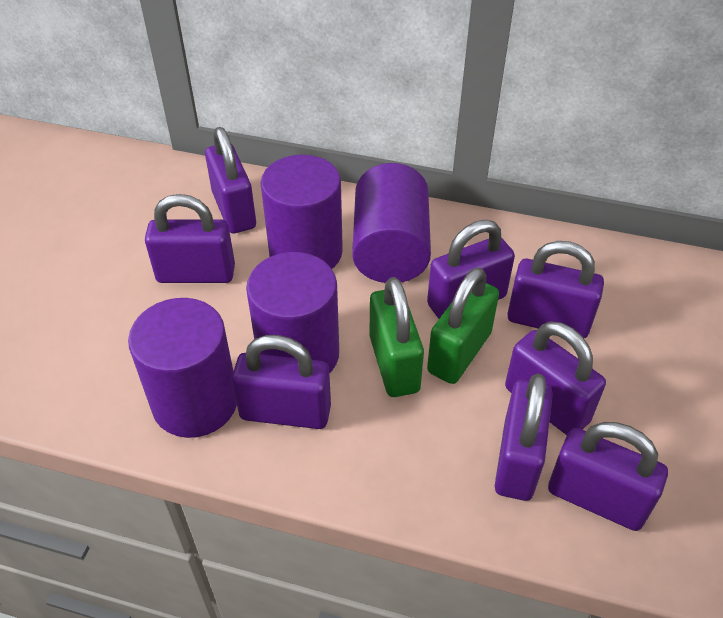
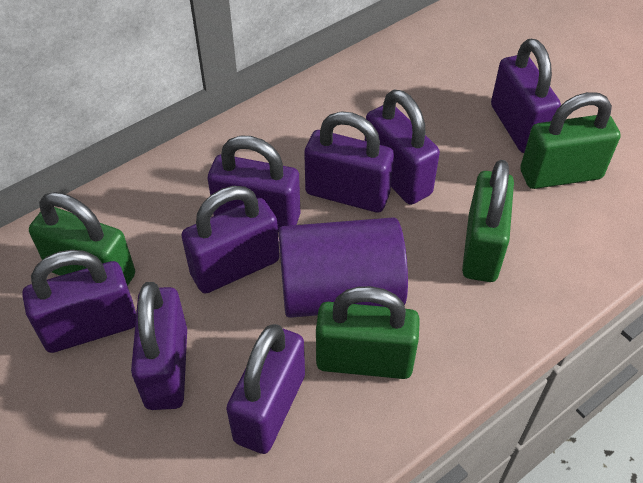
green padlock: [369,277,424,397] [427,268,499,384] = 2 -> [29,192,135,286] [316,286,420,379] [462,160,514,282] [520,92,621,189] = 4
purple cylinder: [128,298,237,438] [246,252,339,374] [260,155,343,269] [352,163,431,283] = 4 -> [279,217,408,318] = 1

